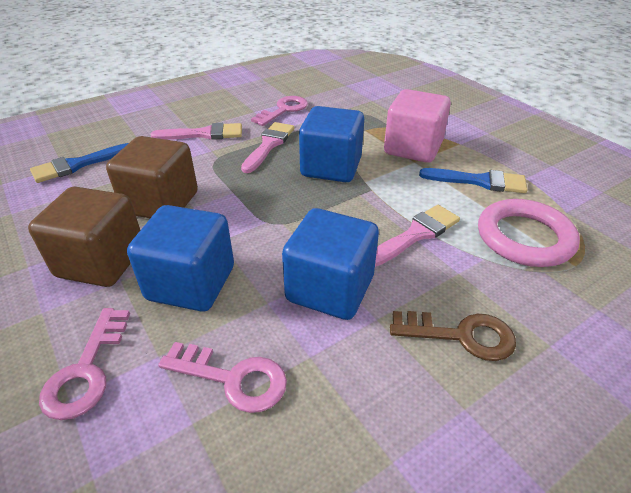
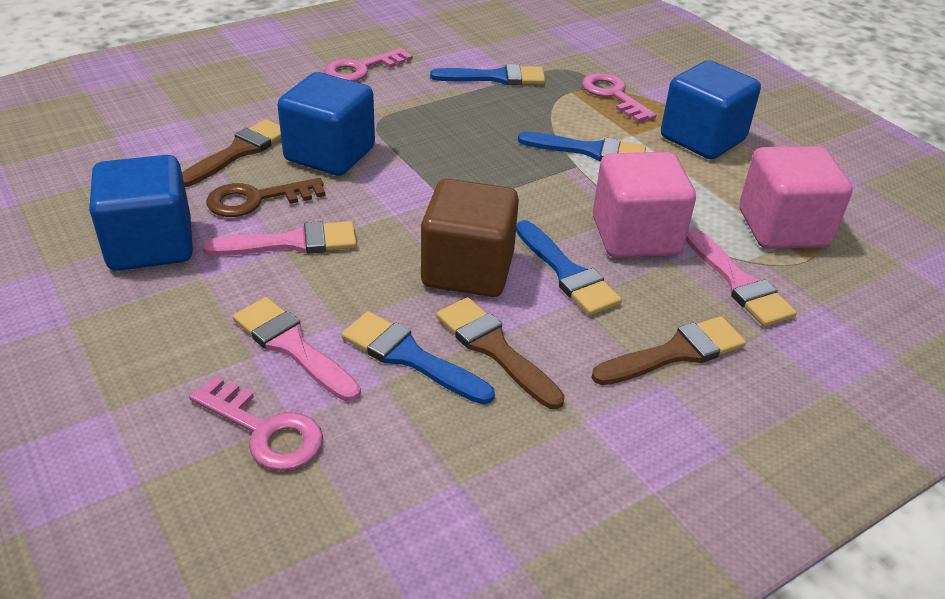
blue brush: [30,143,129,183] [419,168,528,193] = 2 -> [341,311,495,405] [430,64,546,85] [516,220,622,315] [518,132,646,162] = 4
brown brush: none = 0 -> [182,119,281,187] [436,297,565,409] [591,316,746,385] = 3
brown cube: [28,187,140,287] [106,136,198,218] = 2 -> [421,179,519,297] = 1
pink cube: [384,89,451,163] = 1 -> [593,152,696,258] [739,146,853,249] = 2
pink ring: [478,199,580,267] = 1 -> none = 0

